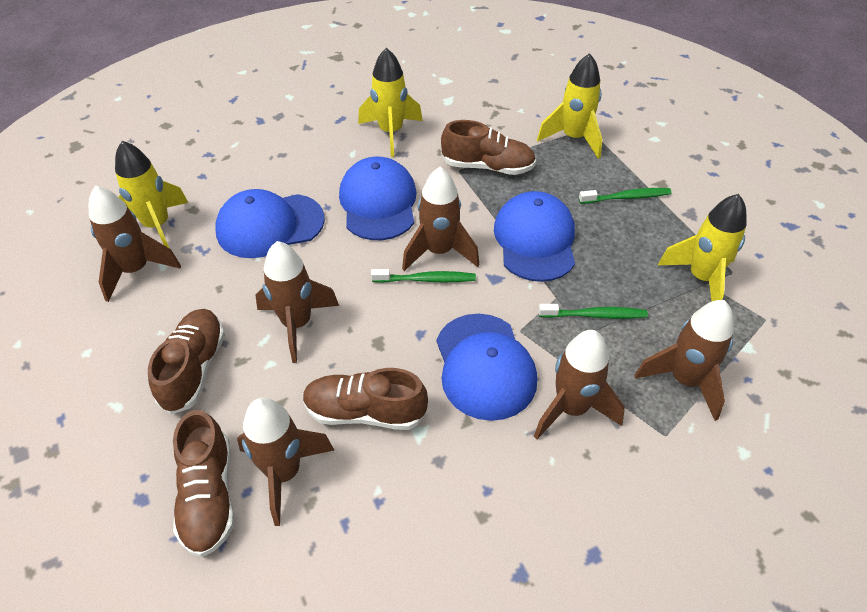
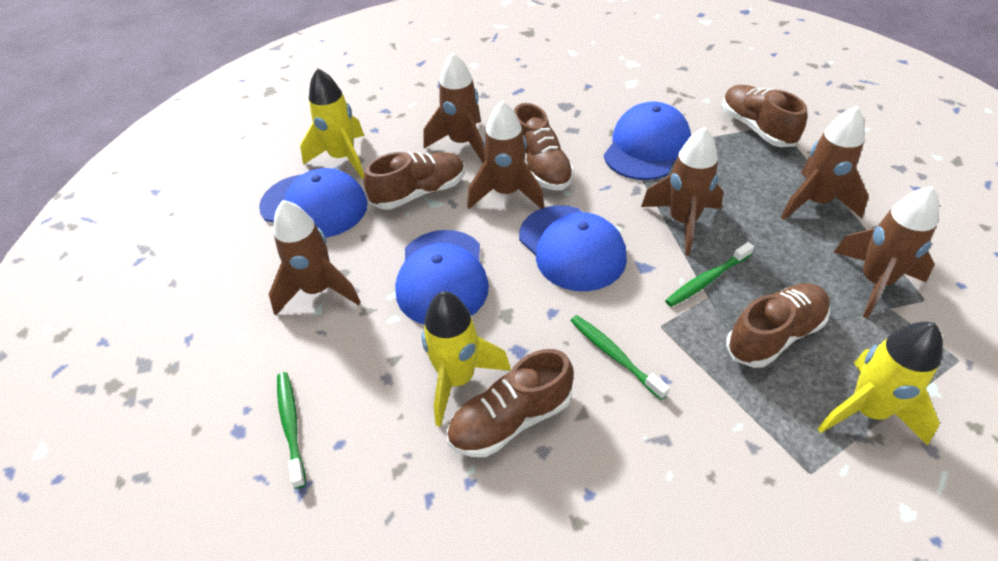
brown shoe: [148,309,225,414] [173,410,234,557] [303,368,428,430] [441,120,536,175] = 4 -> [364,152,465,210] [447,349,574,457] [514,103,574,190] [722,85,807,147] [726,283,830,368] = 5
yellow rocket: [115,141,188,248] [358,48,423,157] [537,53,603,159] [658,194,747,301] = 4 -> [300,68,364,179] [422,291,511,427] [817,322,943,446] = 3

